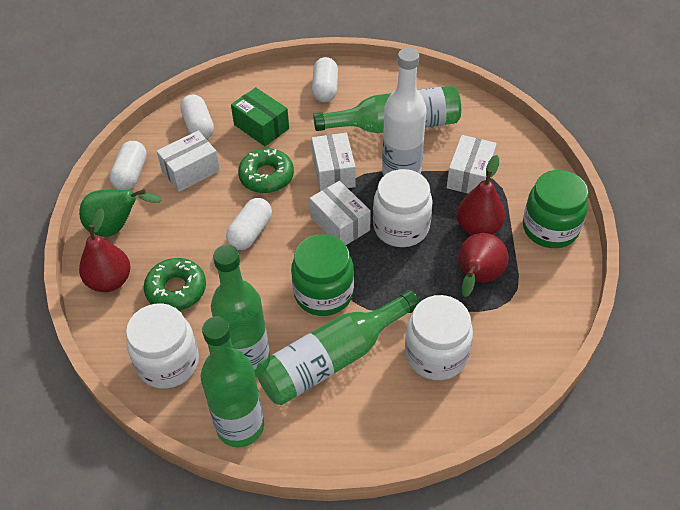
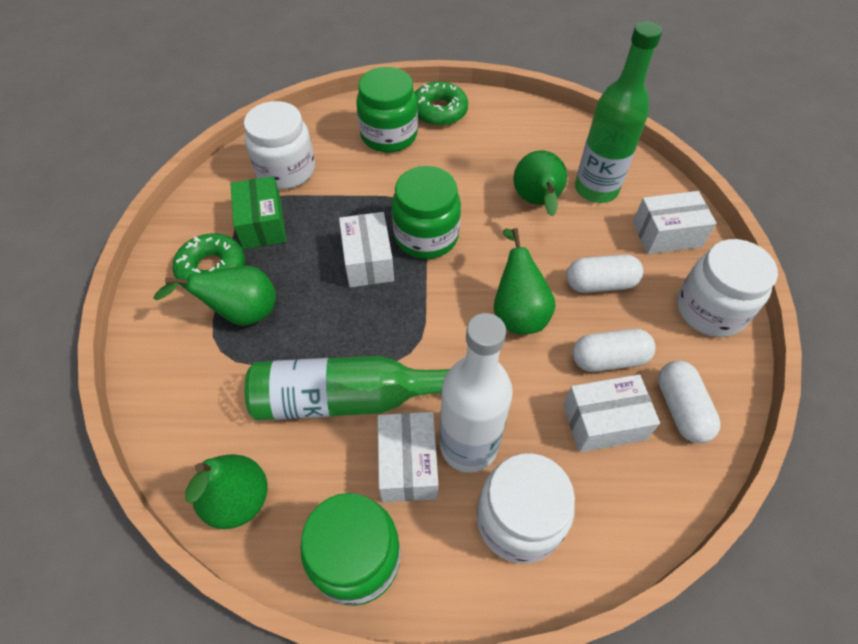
green bottle: [201,316,264,447] [211,245,270,377] [256,290,420,405] [313,86,461,133] = 4 -> [245,356,450,420] [575,21,662,203] = 2
green jar: [291,234,354,316] [523,170,589,248] = 2 -> [301,493,401,606] [356,67,418,152] [392,166,461,259] = 3
green pear: [79,189,162,237] = 1 -> [153,266,276,326] [185,454,268,529] [494,228,556,334] [513,151,567,216] = 4
red pear: [79,208,130,292] [457,155,505,235] [458,233,509,297] = 3 -> none = 0
white capsule: [109,141,147,190] [180,94,214,139] [226,198,272,250] [312,57,338,102] = 4 -> [566,254,643,293] [573,329,656,372] [658,361,721,443] = 3

